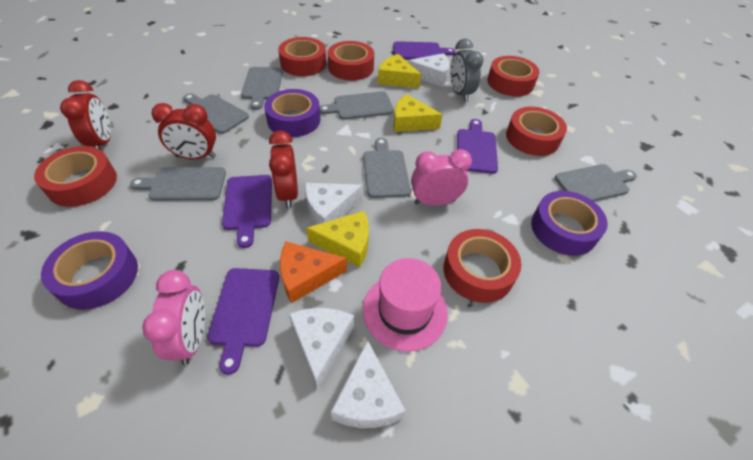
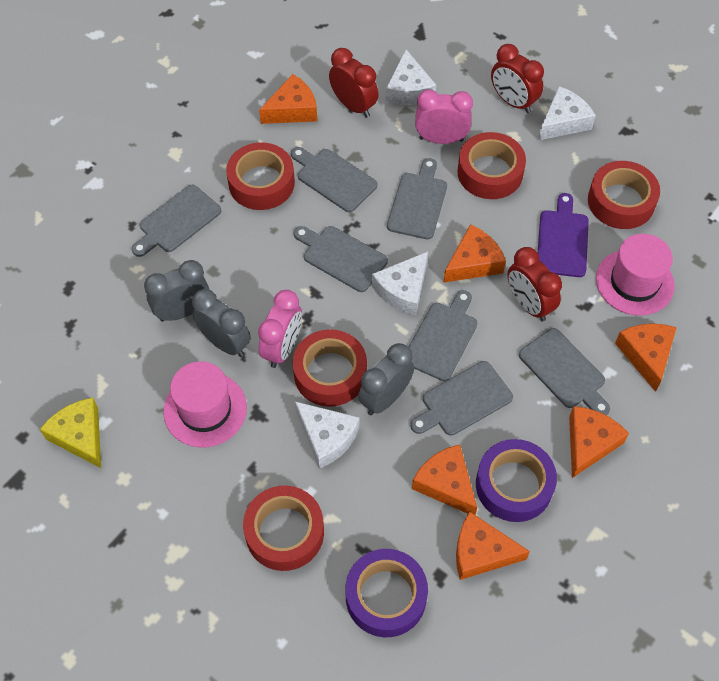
grey clock: [450,38,483,102] = 1 -> [144,260,209,322] [192,289,251,357] [358,343,414,415] = 3
grey cutting board: [130,167,226,201] [183,93,249,134] [241,67,283,110] [320,91,394,120] [363,138,411,198] [555,164,637,201] = 6 -> [132,185,221,257] [291,147,377,212] [294,226,388,292] [387,158,447,239] [409,290,477,381] [410,361,513,436] [519,328,610,416] = 7
orange cheese: [280,242,347,303] = 1 -> [259,74,317,124] [412,444,477,515] [443,224,506,283] [456,511,530,580] [569,406,629,478] [615,324,677,392] = 6
pink hat: [363,258,448,351] = 1 -> [163,362,247,447] [596,234,675,316] = 2
purple cutting board: [207,268,279,375] [222,175,272,248] [393,41,456,60] [457,119,498,174] = 4 -> [538,193,589,277] = 1
purple tape: [41,231,138,310] [264,89,320,137] [531,191,608,256] = 3 -> [345,549,428,637] [476,439,557,522] = 2
red tape: [34,146,117,207] [278,37,326,76] [327,41,374,81] [443,229,521,303] [487,56,539,96] [506,107,567,156] = 6 -> [226,142,295,210] [243,486,324,571] [293,329,367,407] [457,132,526,199] [588,161,660,229] = 5
yellow cheese: [306,211,369,268] [378,54,421,88] [393,94,443,132] = 3 -> [40,398,101,468] = 1

